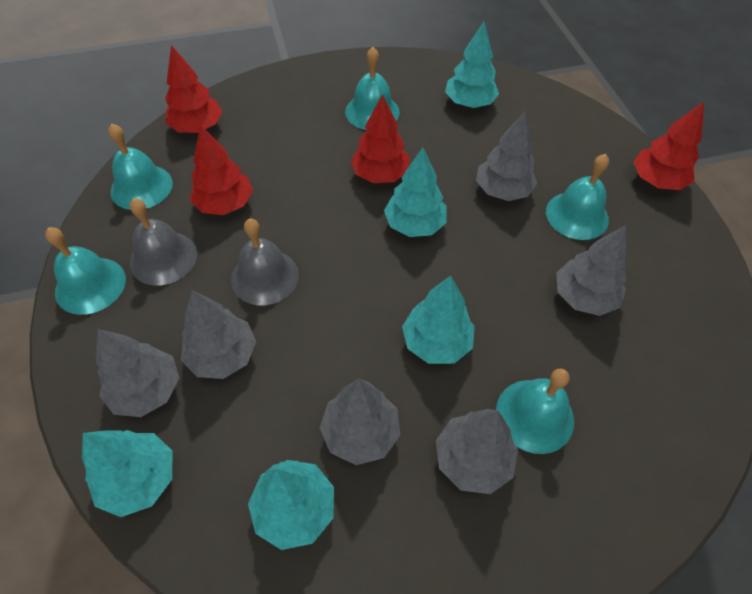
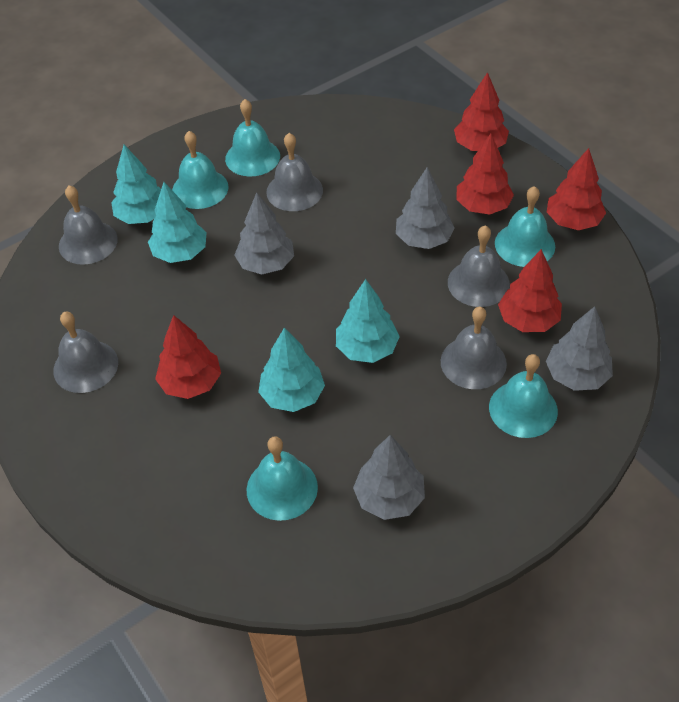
grey bell: [130,198,197,286] [231,219,299,305] = 2 -> [53,312,118,393] [59,185,118,265] [266,133,323,211] [441,307,507,389] [448,226,510,307] = 5
grey tree: [96,329,179,417] [181,290,256,379] [320,379,400,465] [436,409,518,494] [476,112,537,201] [556,225,628,316] = 6 -> [234,192,294,274] [353,435,425,520] [396,167,455,249] [546,306,613,391] = 4
red tree: [165,45,222,133] [190,125,253,215] [351,94,410,183] [633,102,704,190] = 4 -> [155,315,221,399] [454,72,509,151] [456,134,514,215] [498,249,562,332] [547,148,606,230] = 5
turquoise tree: [82,430,172,517] [248,460,334,550] [384,148,447,237] [402,276,475,364] [445,22,499,108] = 5 -> [111,145,161,224] [148,182,207,263] [258,328,325,412] [336,279,400,363] = 4

